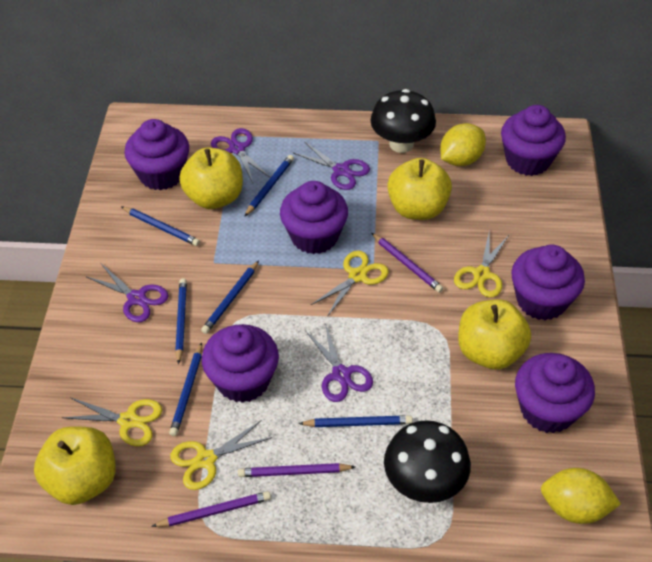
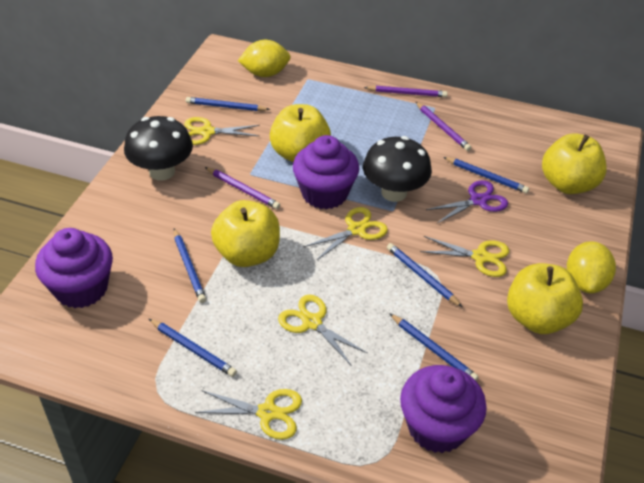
purple cupcake: [125,119,189,190] [202,324,279,403] [280,181,348,254] [501,105,566,176] [511,245,585,320] [515,353,595,433] = 6 -> [35,228,113,308] [293,135,359,210] [400,365,487,453] = 3
purple scissors: [87,264,169,322] [211,128,270,183] [294,141,370,190] [305,323,373,402] = 4 -> [426,180,508,223] = 1
yellow scissors: [61,397,162,446] [170,421,272,490] [311,251,389,317] [454,229,509,298] = 4 -> [184,117,260,145] [195,389,302,440] [278,295,367,366] [304,207,388,261] [420,236,509,277] = 5

